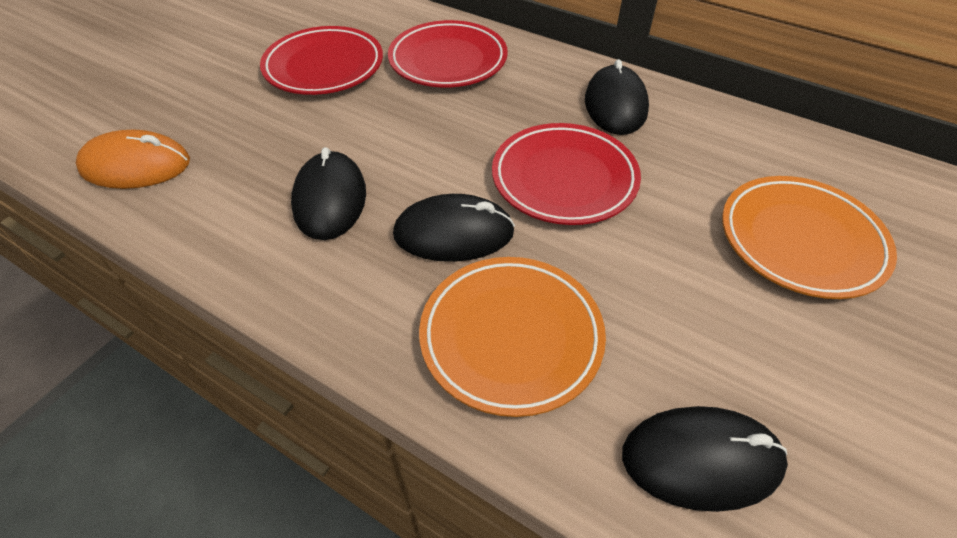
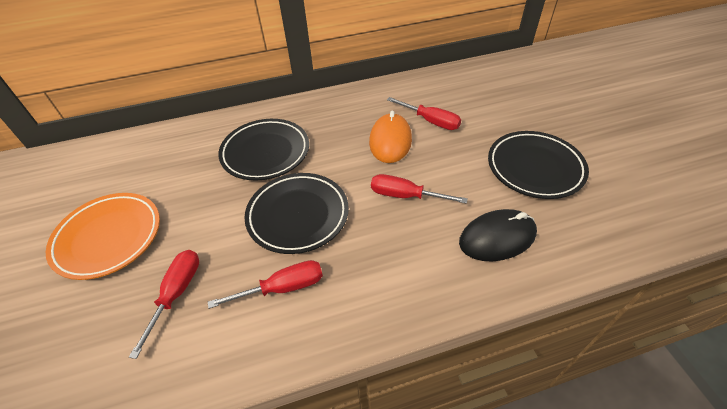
black mouse: [291,147,366,240] [393,194,515,262] [585,59,649,135] [622,406,788,512] = 4 -> [459,209,537,262] = 1
black plate: none = 0 -> [218,119,309,180] [244,173,349,254] [488,131,589,199] = 3
orange plate: [419,257,606,417] [722,176,897,299] = 2 -> [46,193,160,280] = 1
red plate: [260,26,383,95] [388,20,508,87] [492,123,641,225] = 3 -> none = 0
red screwdriver: none = 0 -> [129,250,199,359] [208,260,323,309] [371,174,468,204] [387,97,461,130] = 4

